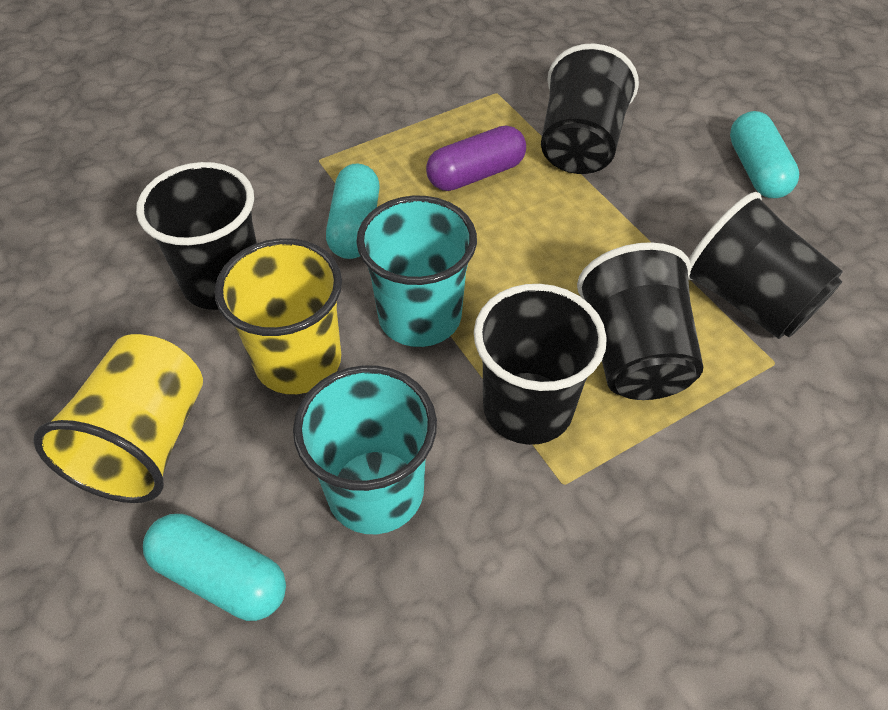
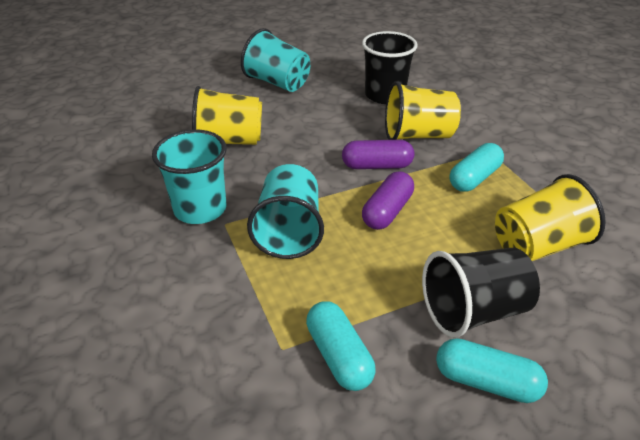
black cup: [136,162,257,310] [474,284,607,445] [541,43,639,174] [577,242,703,400] [688,192,843,339] = 5 -> [362,31,418,104] [422,248,540,338] = 2
purple capsule: [426,125,526,191] = 1 -> [342,140,414,169] [362,171,414,230] = 2
turquoise cup: [293,365,437,534] [356,196,477,347] = 2 -> [152,129,227,224] [241,28,310,92] [247,164,324,259] = 3
yellow cup: [33,334,203,503] [215,238,342,394] = 2 -> [192,86,262,145] [385,81,461,140] [495,174,606,261] = 3

